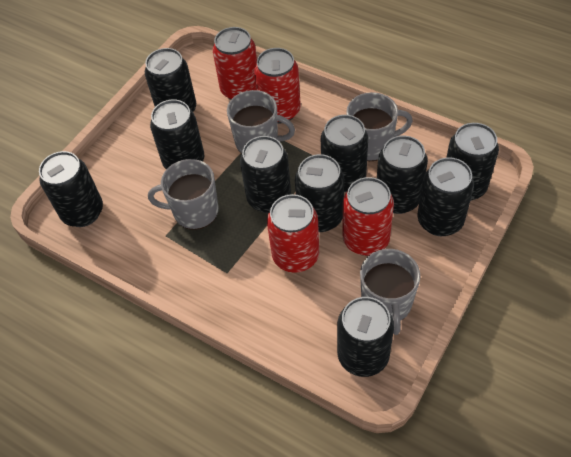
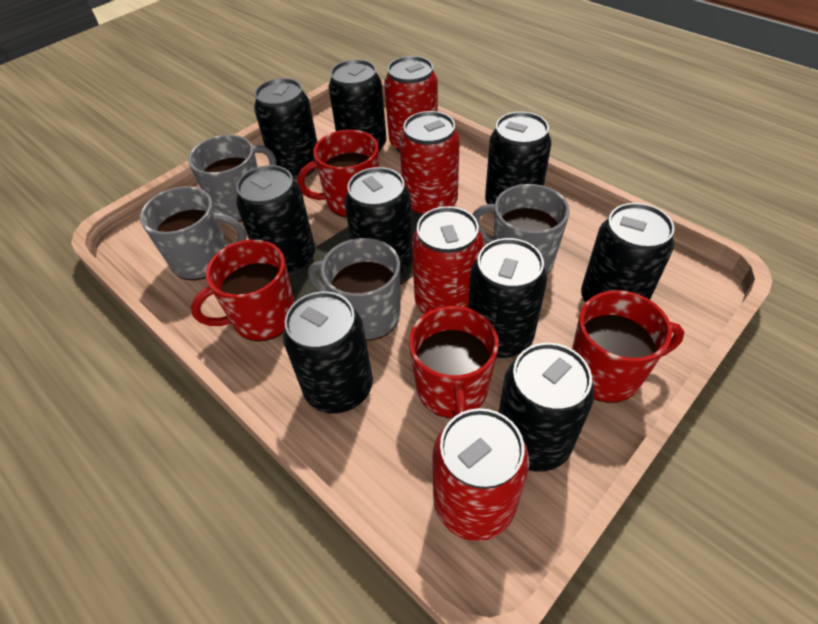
black can: [39,151,103,227] [145,48,196,112] [150,100,204,169] [240,136,291,213] [295,154,344,232] [321,115,368,192] [337,297,394,377] [377,136,428,214] [417,157,474,236] [446,123,499,201] = 10 -> [236,165,315,276] [254,78,317,179] [283,291,373,413] [328,59,387,152] [345,167,413,274] [468,238,547,358] [485,112,551,204] [499,343,594,471] [581,203,675,303] = 9
red mug: none = 0 -> [191,239,295,341] [297,130,379,217] [409,306,499,418] [572,290,684,403] = 4

